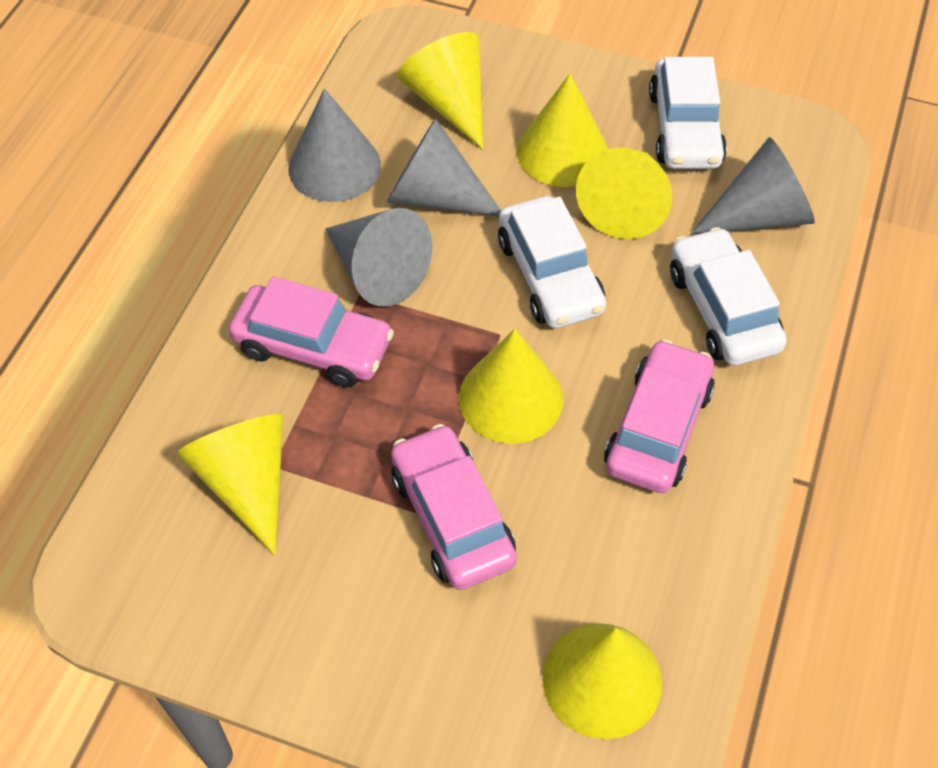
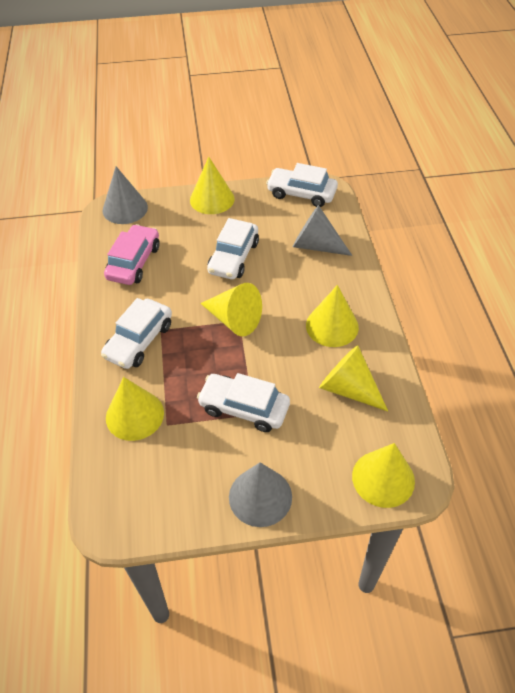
grey cone: [288,88,381,202] [326,208,432,307] [387,118,501,217] [690,137,815,234] = 4 -> [103,166,148,224] [229,462,292,527] [293,205,352,256] = 3
pink car: [229,276,394,387] [391,424,517,590] [604,339,715,493] = 3 -> [104,224,160,285] = 1
white car: [498,196,606,328] [649,57,727,169] [670,227,787,366] = 3 -> [101,298,172,369] [197,373,290,432] [207,218,259,279] [266,163,338,207] = 4

